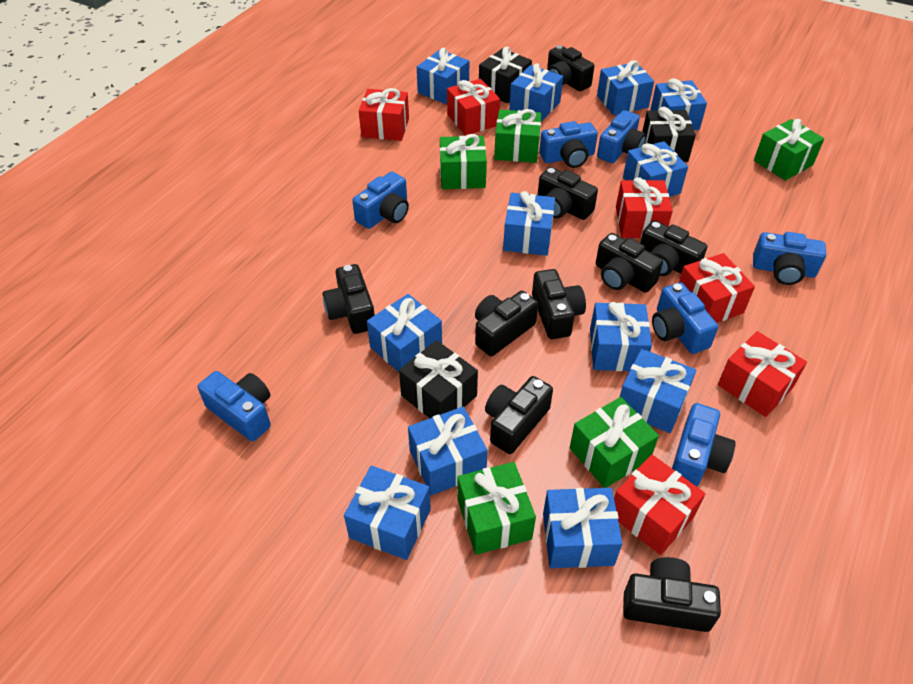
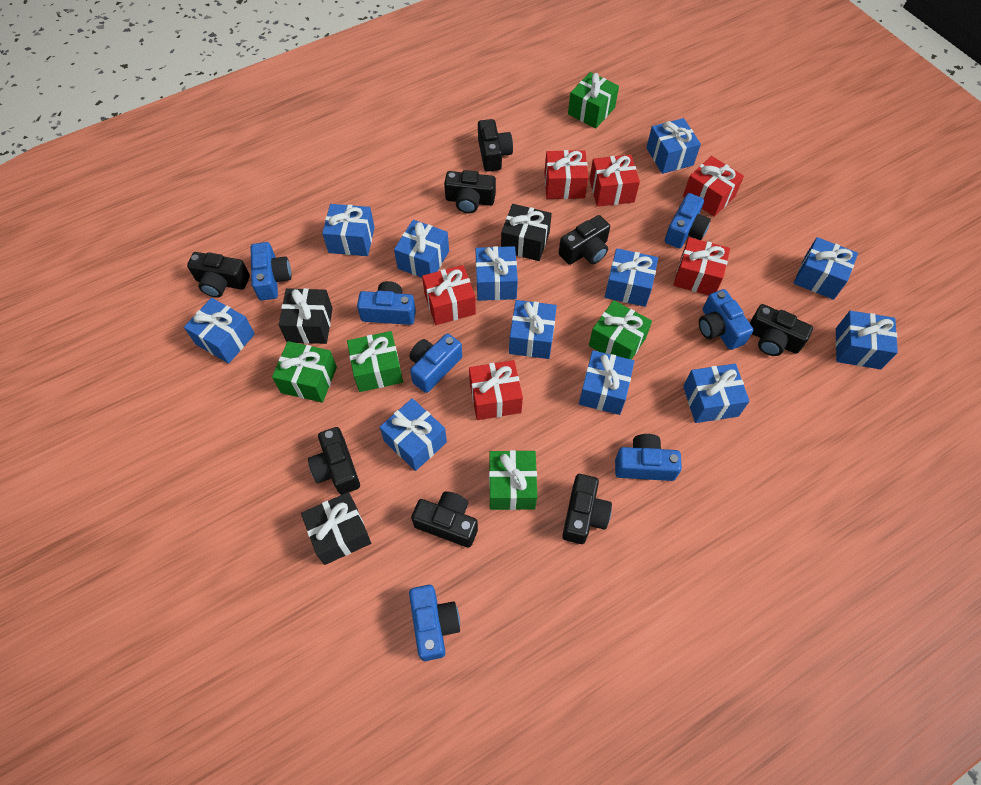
black camera: [323,264,375,334] [475,291,538,356] [485,376,553,454] [532,269,586,339] [538,167,598,220] [547,45,594,91] [596,233,663,292] [623,557,721,632] [640,220,707,276] = 9 -> [187,252,250,298] [308,427,360,495] [411,491,478,547] [444,170,496,213] [478,119,513,172] [559,215,610,265] [562,474,612,544] [750,304,813,356] = 8

